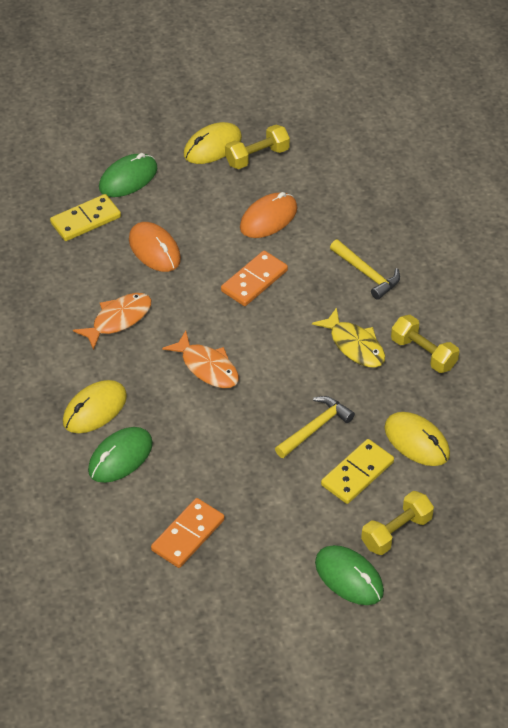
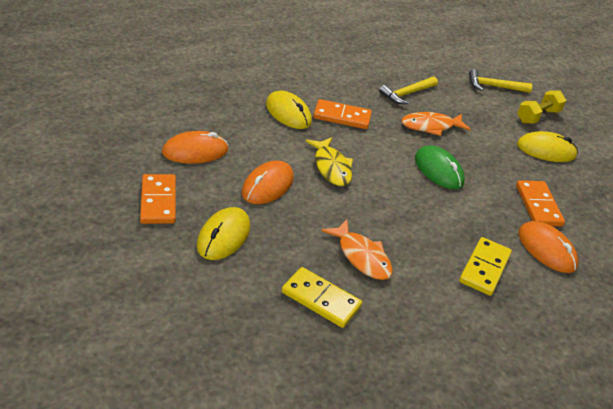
green mouse: [88,427,153,483] [99,153,158,197] [315,545,384,605] = 3 -> [415,145,465,189] = 1
orange domino: [151,498,225,568] [221,251,288,306] = 2 -> [140,174,176,224] [313,99,372,129] [516,180,565,227] = 3
orange mouse: [129,222,181,272] [240,192,298,238] = 2 -> [162,131,229,164] [242,161,294,204] [518,221,579,273] = 3
yellow dumbbell: [225,125,290,169] [361,491,434,555] [391,315,459,373] = 3 -> [517,90,567,124] = 1

